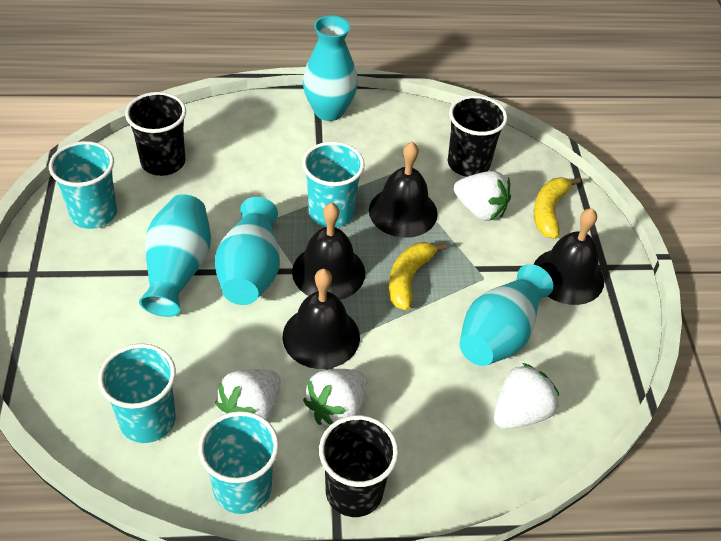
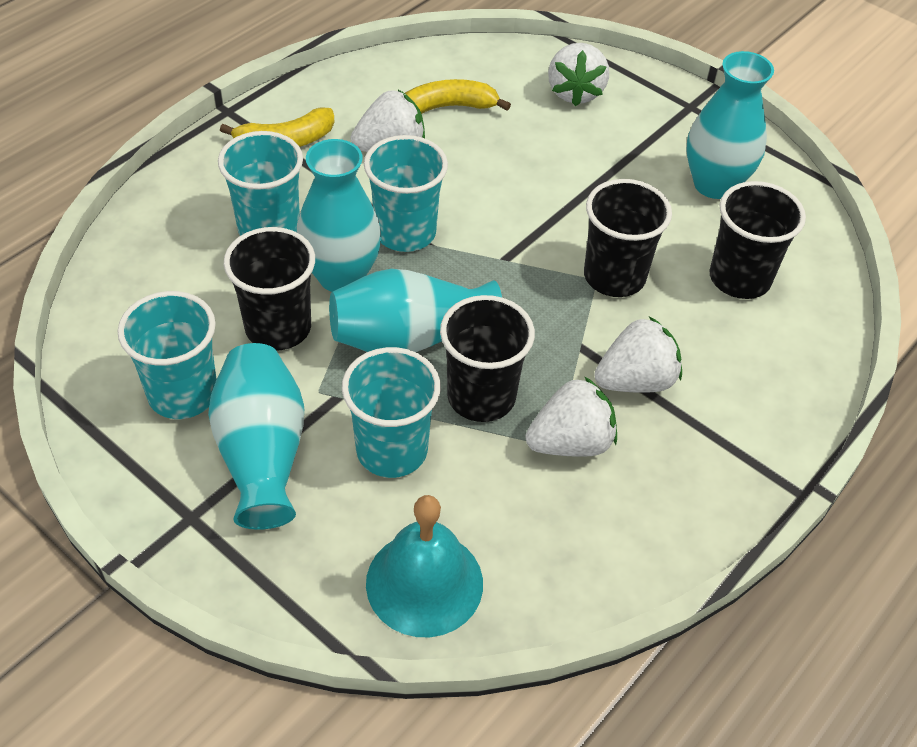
black bell: [283,269,360,369] [292,203,365,300] [369,142,438,238] [534,208,604,305] = 4 -> none = 0
black cup: [125,92,186,176] [319,415,399,517] [448,95,508,177] = 3 -> [224,227,315,350] [440,295,535,422] [584,179,672,297] [709,181,806,299] = 4
turquoise bell: none = 0 -> [366,495,483,637] = 1

